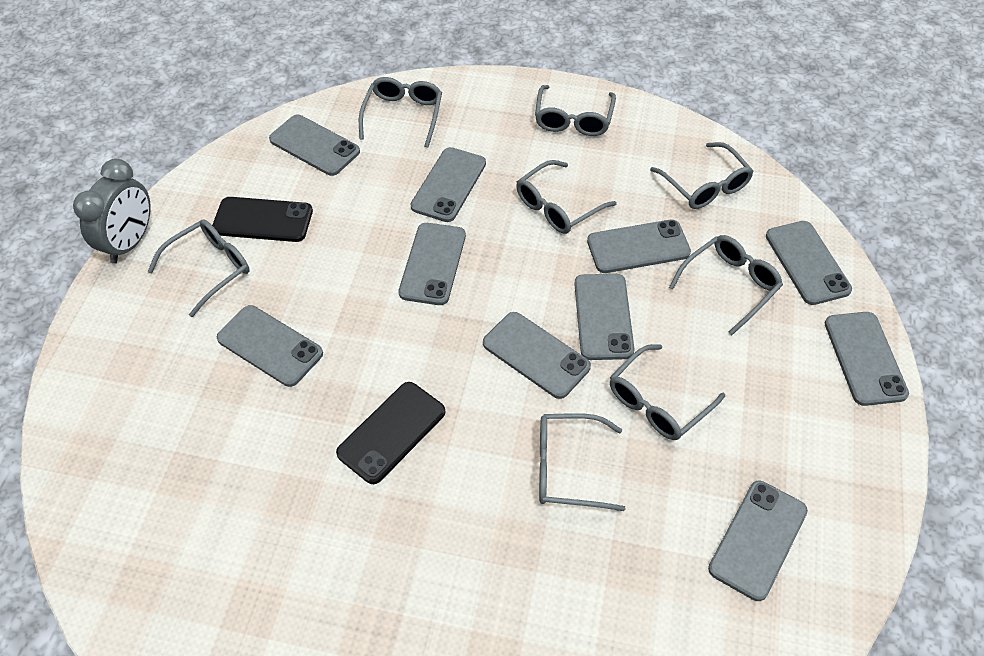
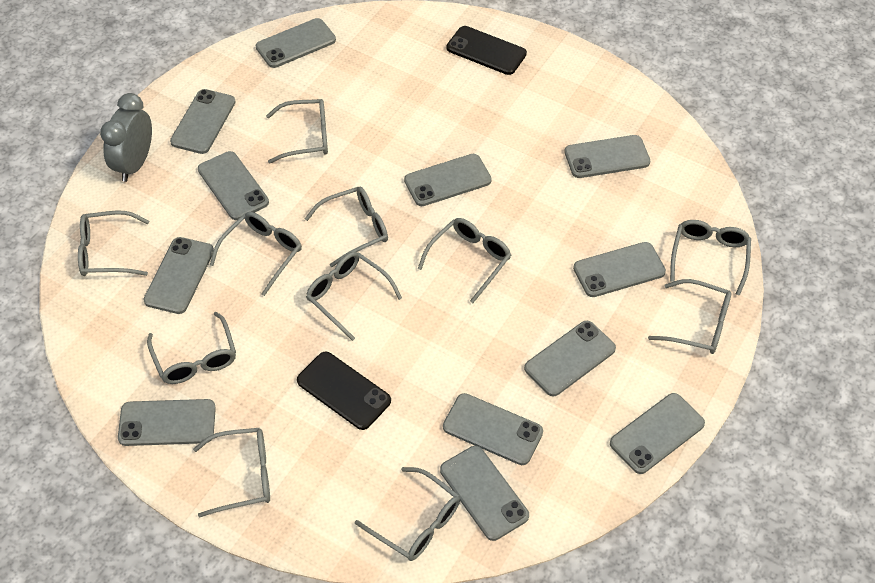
grey glasses: [147,219,250,317] [359,77,442,147] [516,160,617,234] [535,85,616,136] [539,413,626,511] [610,344,725,440] [650,142,753,209] [669,235,783,335] = 8 -> [78,211,149,276] [147,312,236,384] [193,428,270,518] [210,212,302,296] [266,99,328,163] [304,187,388,267] [306,252,402,341] [355,467,460,561] [418,218,511,303] [648,279,731,354] [670,220,751,296] = 11
grey phone: [217,305,323,387] [269,115,360,176] [398,223,466,305] [411,147,486,222] [483,312,591,399] [574,274,634,360] [587,220,691,273] [708,481,808,601] [766,221,852,305] [825,312,909,406] = 10 -> [118,399,216,446] [143,237,214,314] [170,89,236,154] [198,151,269,220] [256,18,336,68] [404,154,492,206] [440,446,529,541] [443,393,543,465] [524,321,616,396] [564,135,650,178] [573,242,666,297] [610,393,705,474] = 12

